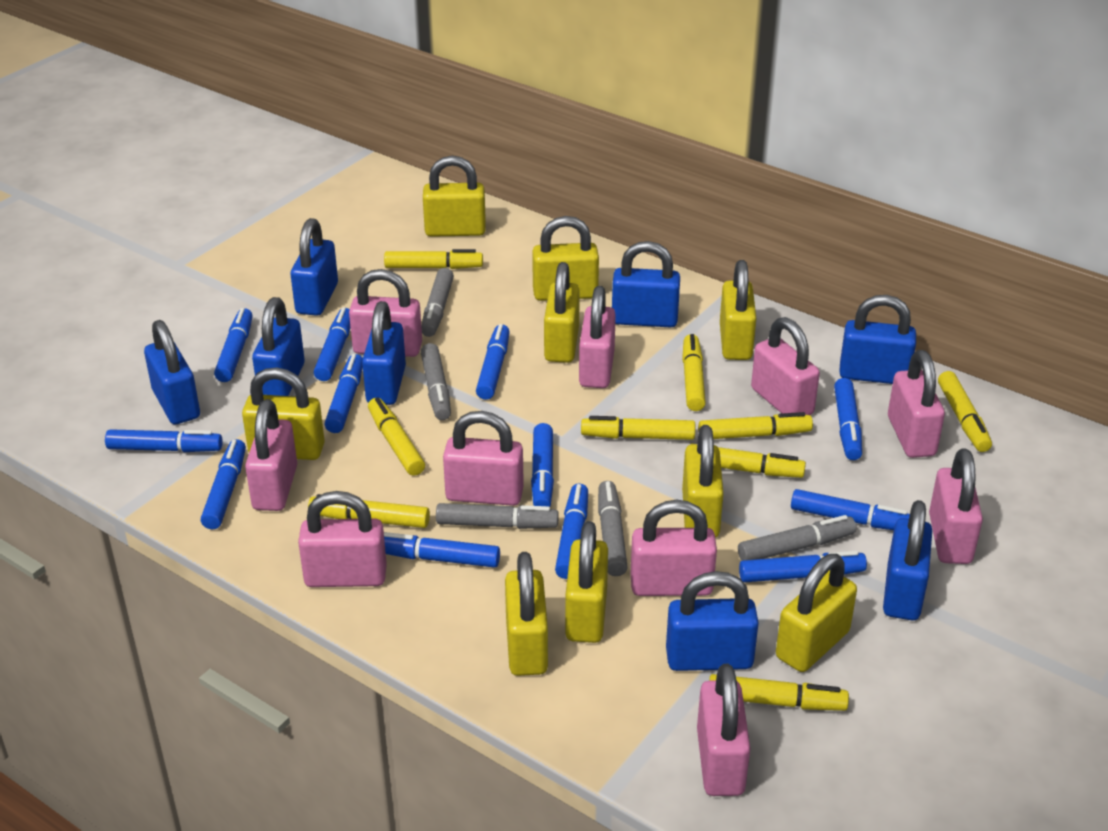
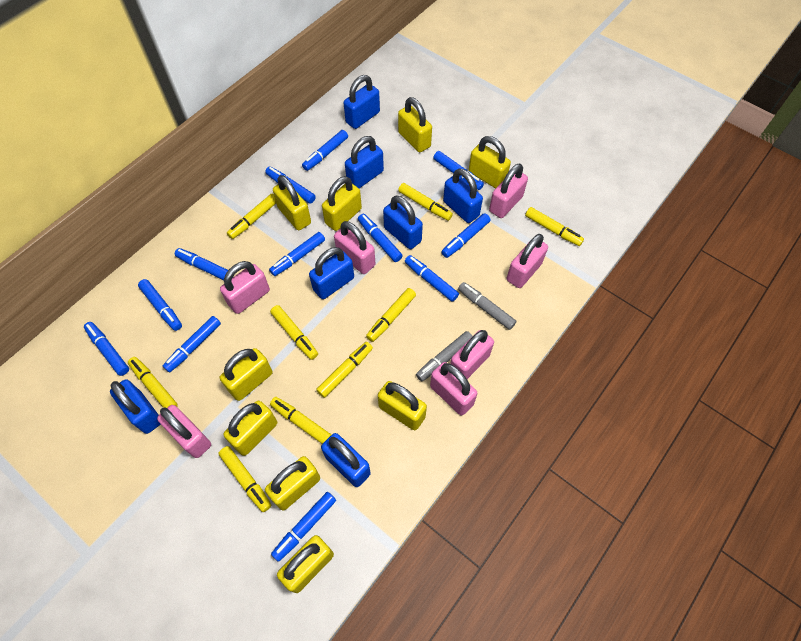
blue padlock: [144,320,200,424] [252,297,305,396] [290,218,338,316] [362,301,406,405] [612,241,680,327] [666,571,759,671] [839,295,916,384] [883,500,932,620] = 8 -> [110,379,161,434] [309,247,354,299] [321,433,371,487] [344,75,380,129] [345,136,384,188] [383,196,423,249] [443,168,483,223] = 7
grey marker: [421,268,454,337] [421,343,451,420] [436,503,559,529] [598,481,628,576] [738,515,856,561] = 5 -> [416,331,472,381] [458,282,516,330] = 2
pink padlock: [245,399,297,511] [298,491,387,587] [349,269,422,357] [443,411,524,506] [579,286,616,388] [630,500,717,596] [697,664,750,796] [751,317,820,415] [888,350,945,458] [929,448,983,564] = 10 -> [157,405,211,458] [220,261,270,314] [334,221,375,274] [430,362,477,416] [450,330,494,379] [489,163,528,218] [507,234,548,288] = 7

